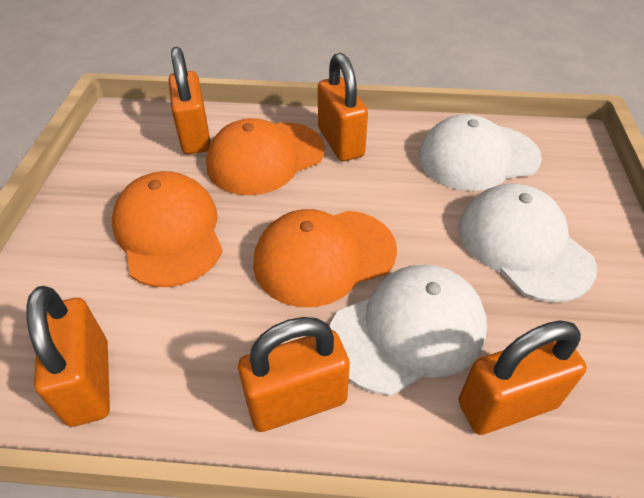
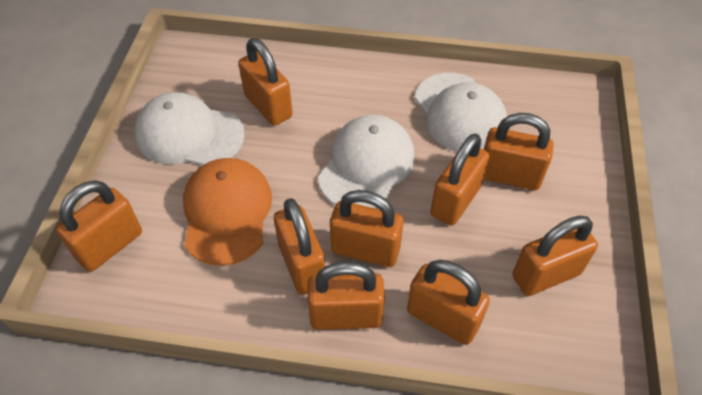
orange cap: [112,171,223,287] [206,118,325,195] [253,209,397,307] = 3 -> [183,158,272,266] = 1
orange padlock: [26,286,110,427] [169,47,211,154] [238,317,350,432] [318,53,368,161] [459,320,587,435] = 5 -> [56,180,142,272] [238,38,293,126] [274,198,325,295] [308,262,385,330] [330,190,404,267] [407,260,490,345] [430,133,489,226] [483,113,554,190] [512,216,598,296] = 9

